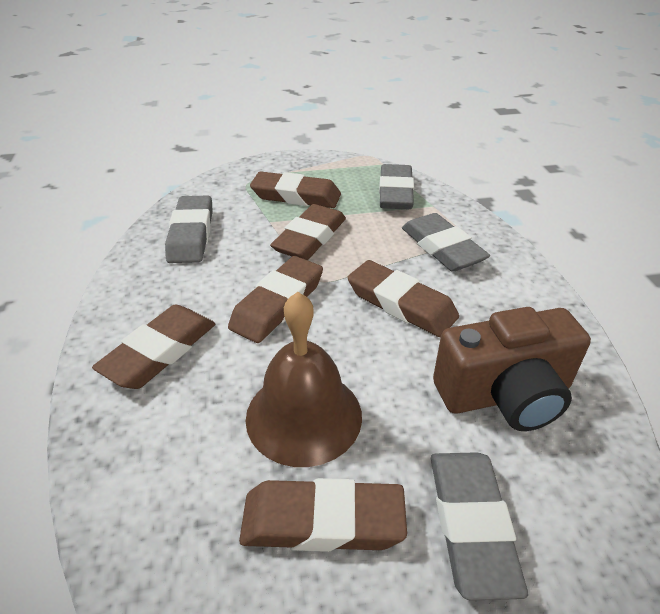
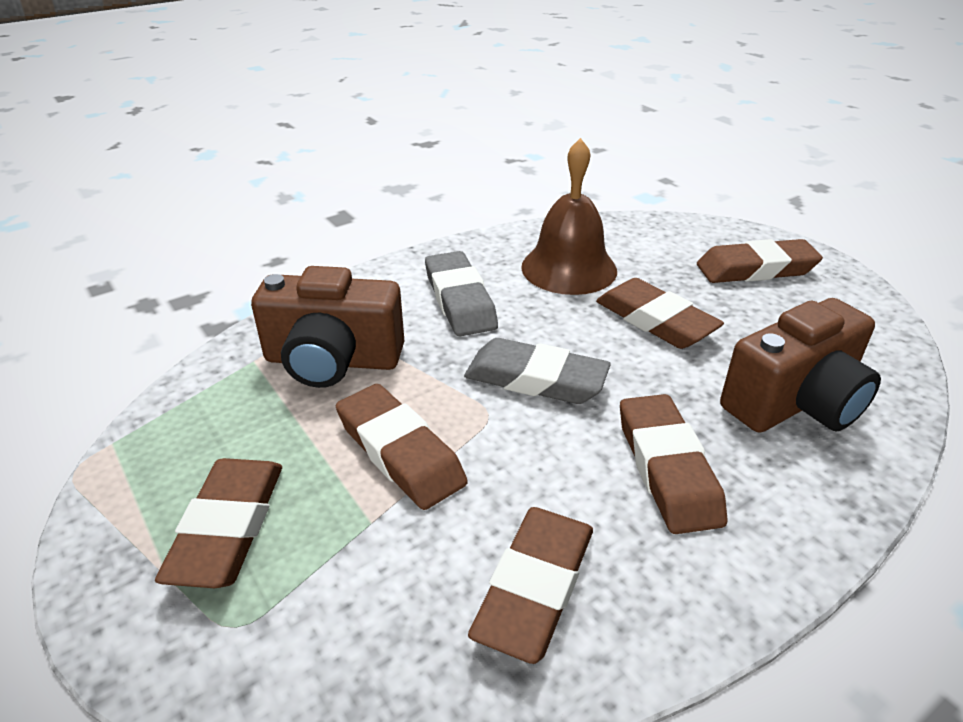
brown camera: [433,307,591,431] = 1 -> [251,266,404,388] [720,298,881,433] = 2
grey eraser: [165,196,213,263] [379,164,414,209] [402,213,490,272] [431,452,528,601] = 4 -> [425,251,498,336] [464,338,611,404] = 2

